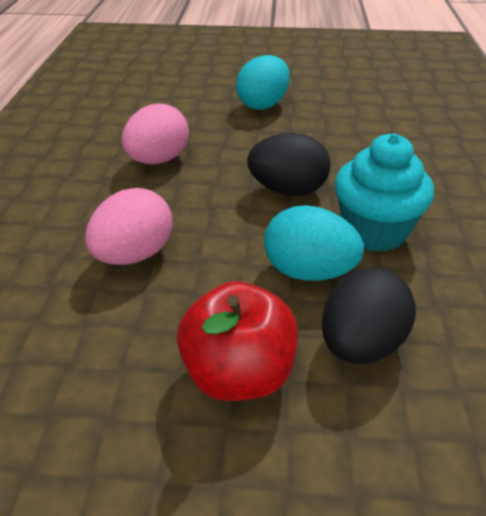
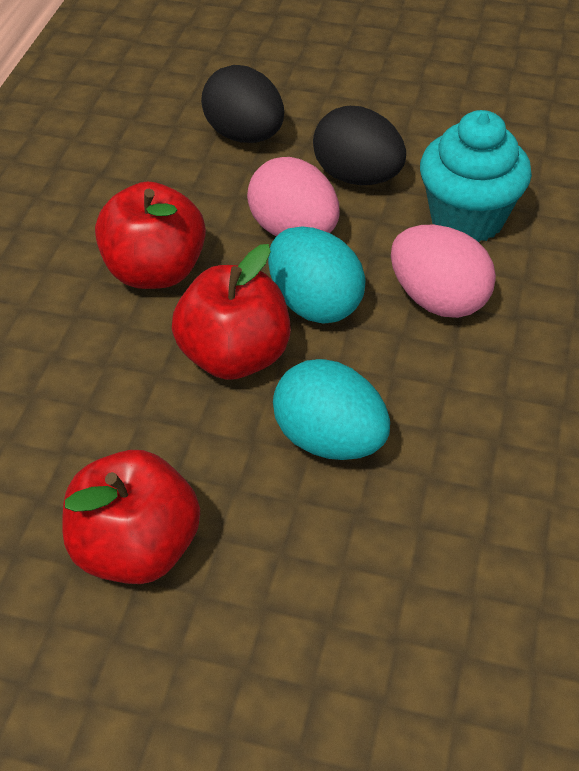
red apple: [177,281,298,401] = 1 -> [62,450,200,584] [95,181,206,289] [172,244,291,380] = 3

